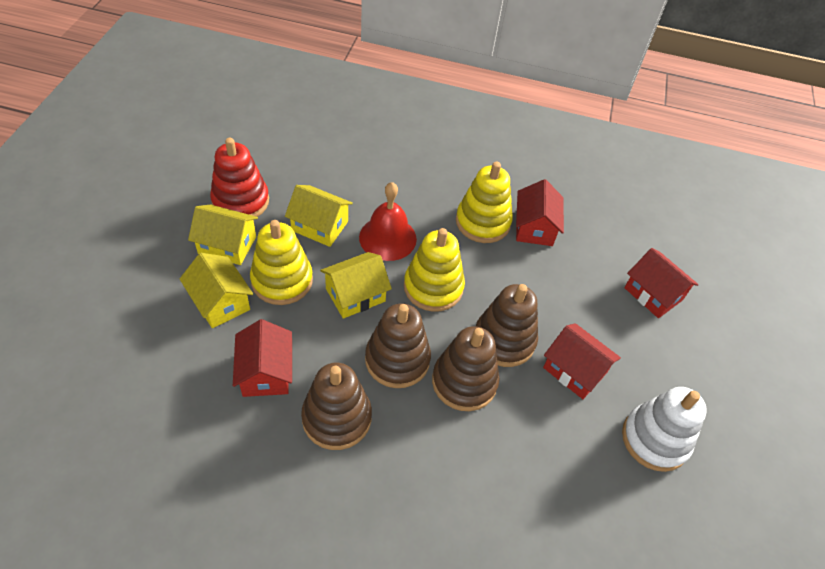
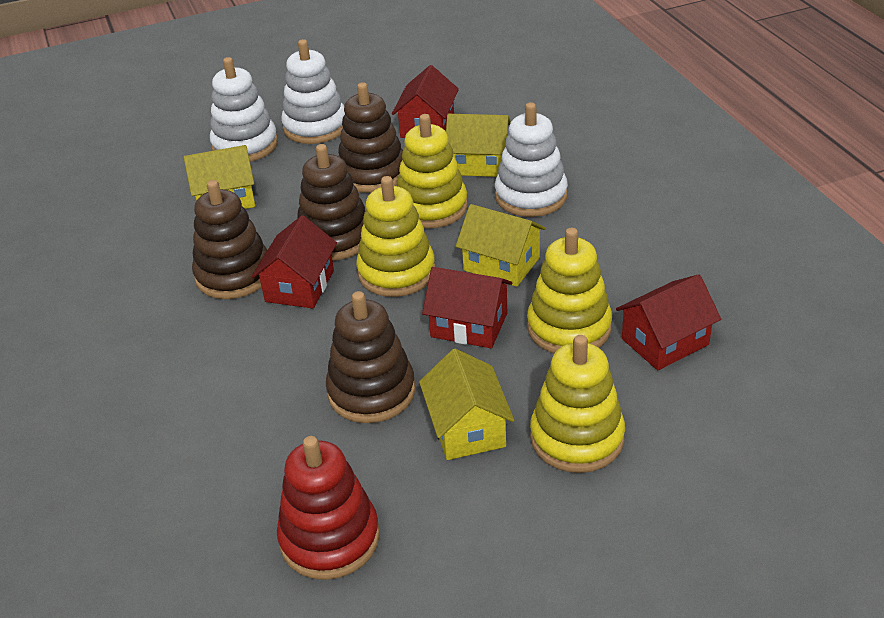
red bell: [359,182,417,261] = 1 -> none = 0
white stacking toy: [622,387,707,472] = 1 -> [210,57,278,162] [281,39,345,144] [495,102,568,217] = 3
yellow stacking toy: [250,220,313,305] [404,228,465,312] [456,161,513,243] = 3 -> [356,176,436,297] [397,114,468,228] [527,228,612,353] [530,335,625,473] = 4

